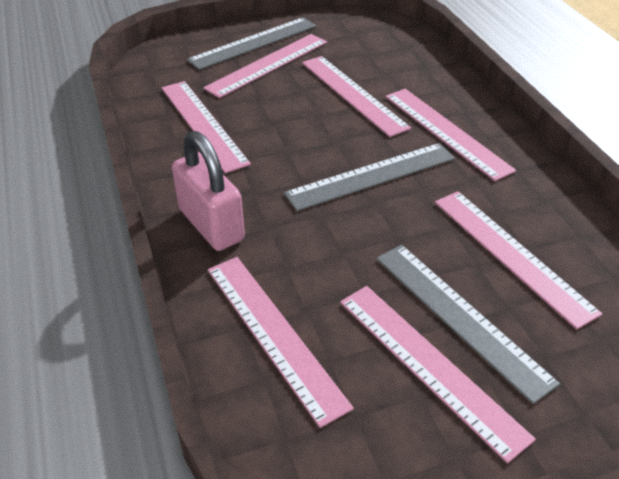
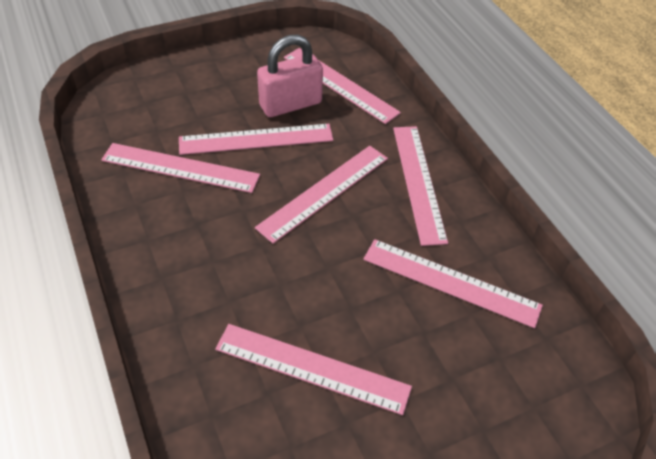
grey ruler: [187,17,316,70] [284,143,455,211] [376,245,560,404] = 3 -> none = 0

